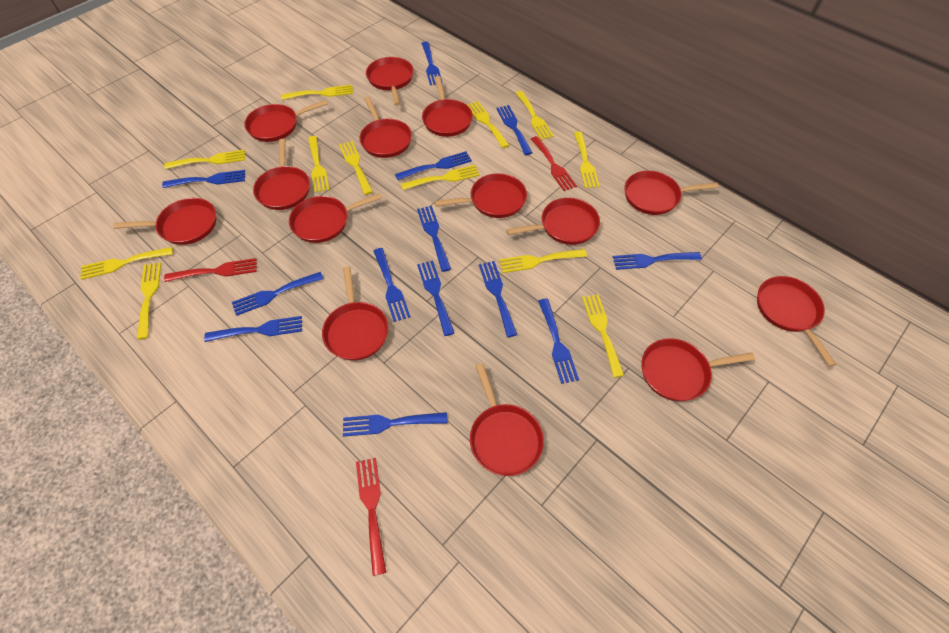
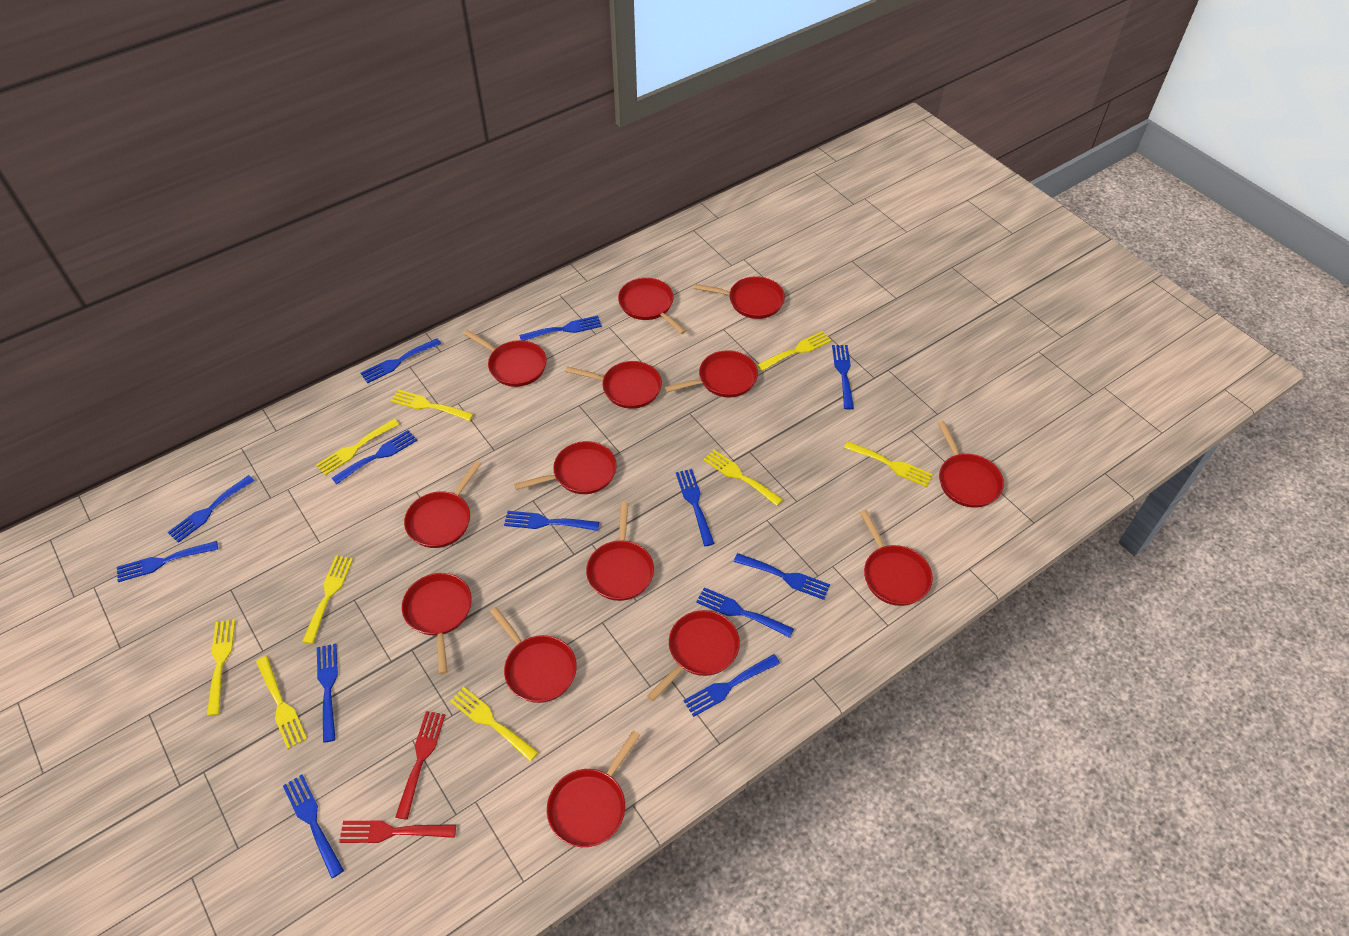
red fork: [164,258,257,282] [356,458,386,576] [531,136,577,191] = 3 -> [339,821,456,843] [395,711,445,820] = 2
yellow fork: [80,247,173,280] [137,262,161,340] [164,150,245,169] [281,85,353,100] [308,136,329,193] [339,141,373,195] [401,165,480,190] [467,101,510,148] [499,249,587,273] [516,91,554,140] [574,131,600,188] [582,294,624,378] = 12 -> [207,620,235,716] [256,656,307,749] [302,556,353,644] [316,419,399,475] [390,389,474,421] [450,687,538,761] [703,450,783,506] [757,331,832,371] [844,441,933,487] = 9

